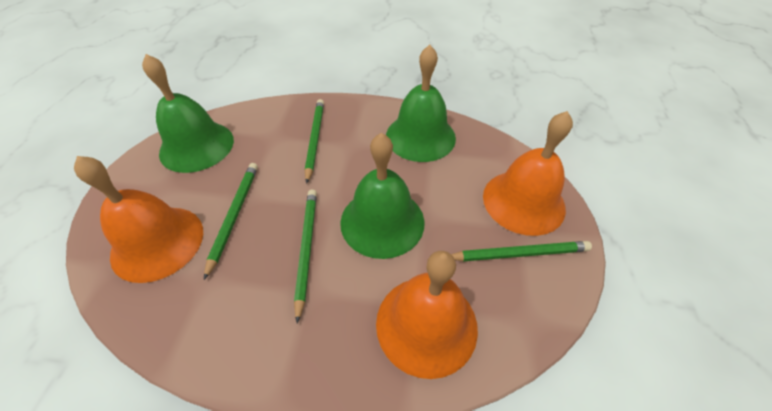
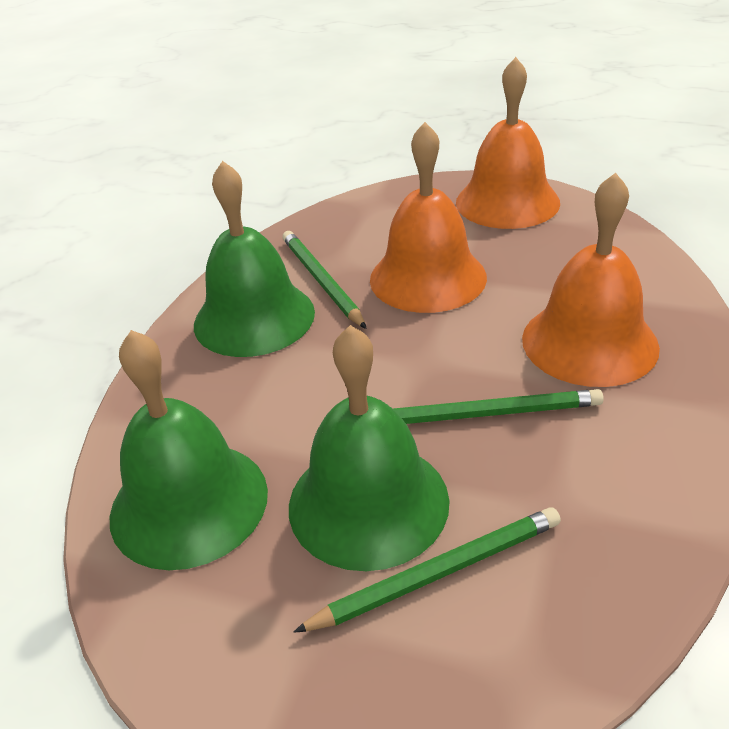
green pencil: [204,163,258,280] [294,190,317,323] [305,99,324,184] [451,241,592,261] = 4 -> [283,231,367,329] [294,507,561,633] [393,389,604,424] = 3

